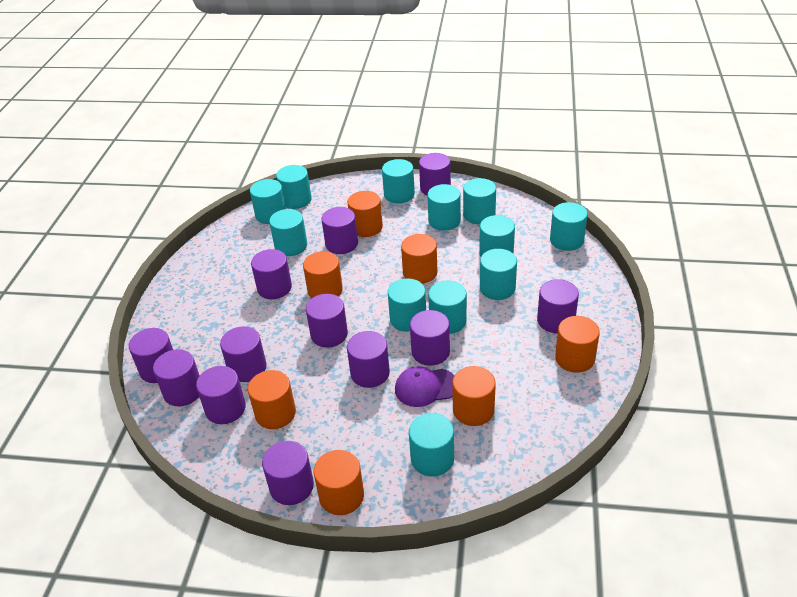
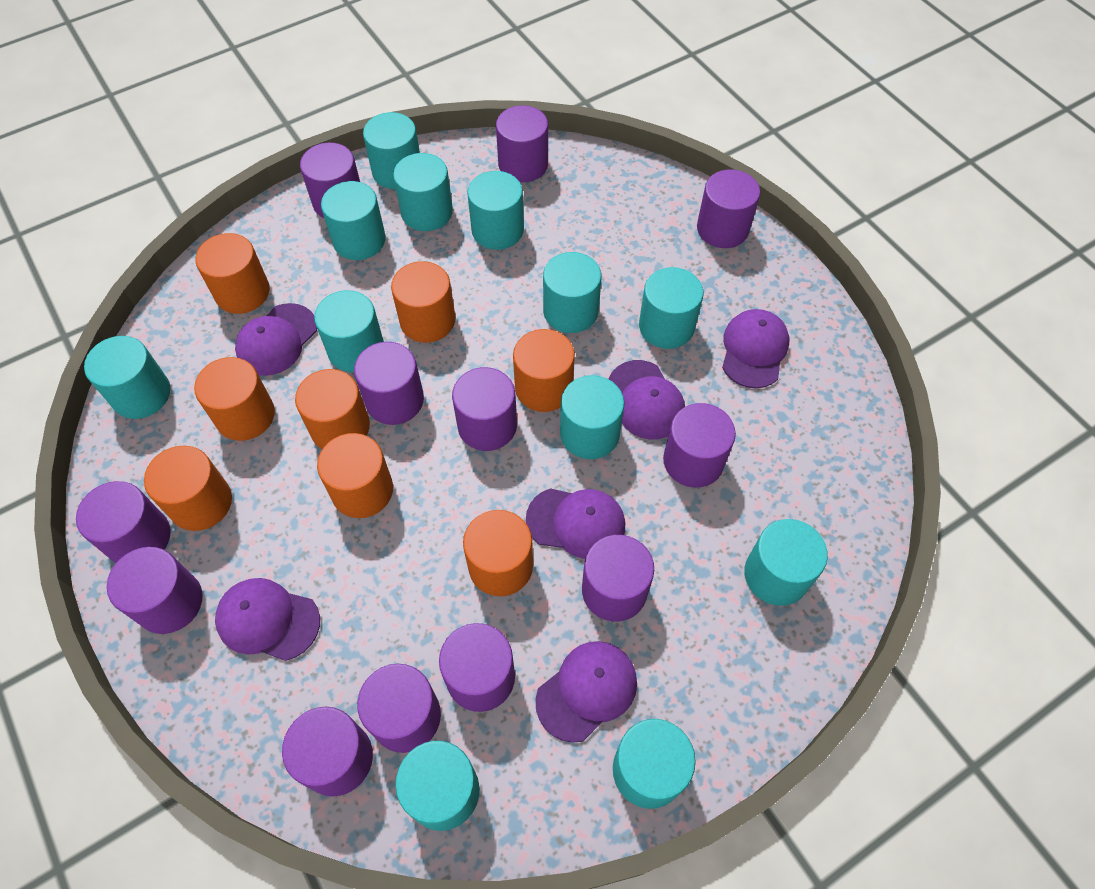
orange cylinder: [248,370,296,429] [303,251,343,298] [313,450,364,515] [348,191,383,237] [401,234,437,284] [452,366,496,426] [555,316,600,373] = 7 -> [144,445,232,531] [194,357,275,441] [195,233,270,314] [295,369,370,449] [317,433,393,518] [391,261,455,343] [463,510,533,596] [513,329,575,412] = 8
purple cap: [395,366,455,407] = 1 -> [215,578,320,661] [235,303,317,376] [526,488,625,559] [536,641,637,743] [609,360,685,440] [722,309,789,388] = 6

